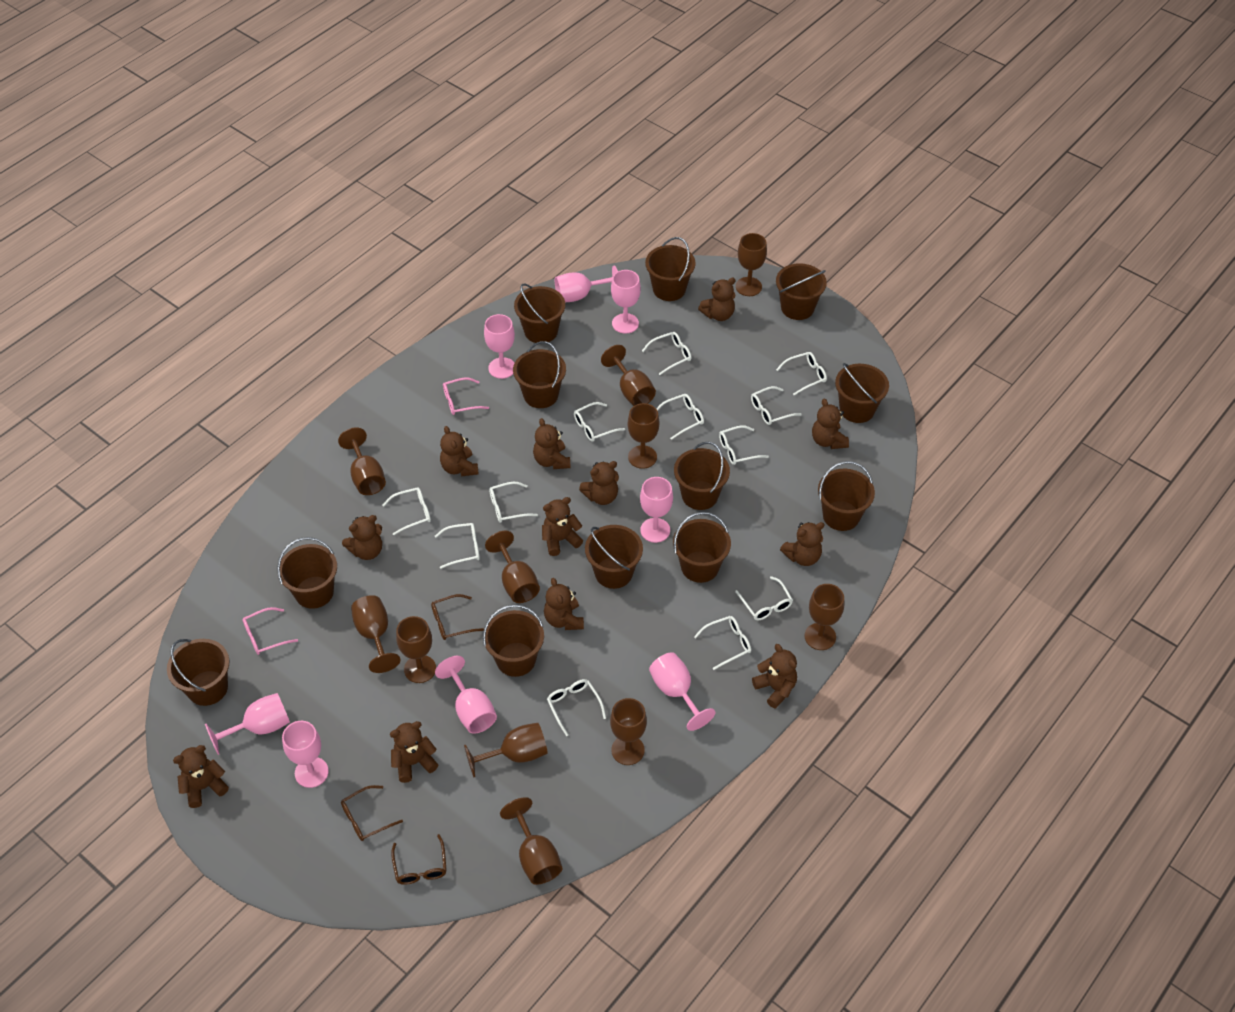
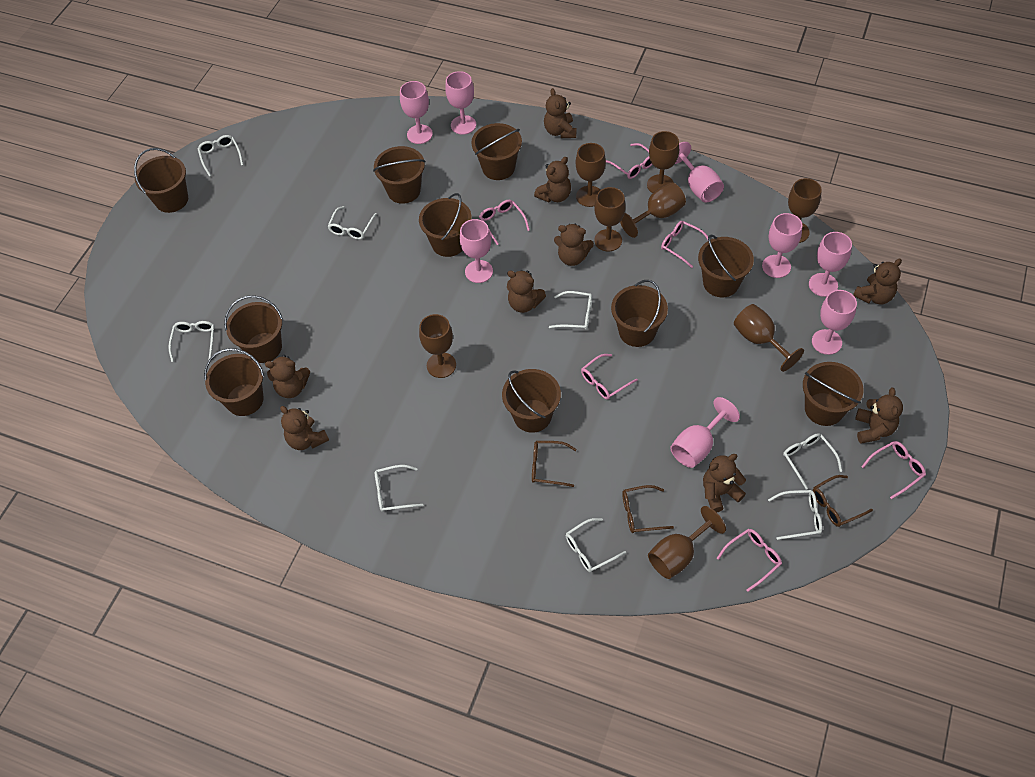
brown bucket: [167,639,229,706] [277,537,337,609] [483,605,544,677] [513,341,566,408] [514,284,565,344] [585,525,643,589] [645,237,696,301] [673,512,731,583] [674,442,730,510] [776,263,827,320] [818,461,875,531] [835,363,889,423] = 12 -> [134,148,188,213] [204,348,264,416] [224,295,283,363] [373,146,425,204] [419,193,472,257] [471,123,522,180] [502,369,561,433] [611,280,668,347] [698,235,754,297] [803,362,863,426] = 10
brown goblet: [338,427,386,495] [351,595,400,673] [396,616,436,683] [464,723,548,777] [485,531,540,603] [500,797,562,885] [601,345,656,406] [610,698,647,765] [628,403,659,469] [736,233,767,296] [805,584,844,650] = 11 -> [419,314,456,378] [576,143,606,207] [594,187,626,251] [620,183,686,238] [647,131,679,193] [648,506,726,579] [734,304,804,372] [788,178,822,243] = 8
brown teddy bear: [173,745,229,808] [342,515,382,560] [390,721,438,783] [440,426,479,477] [533,418,571,469] [542,497,583,556] [544,578,584,630] [579,461,619,505] [698,277,736,321] [752,644,797,709] [780,522,825,566] [812,398,849,449] = 12 -> [265,355,310,398] [280,406,329,450] [507,270,546,313] [534,157,571,202] [544,88,576,138] [554,224,594,266] [703,454,746,513] [853,259,902,304] [855,388,903,444] = 9
pink glasses: [242,607,298,655] [443,377,489,415] = 2 -> [479,200,530,245] [581,354,638,400] [606,143,653,179] [661,221,708,268] [717,529,782,592] [861,441,926,499] = 6
white glasses: [383,488,431,535] [435,523,480,569] [489,482,538,523] [547,679,606,736] [574,402,625,442] [642,332,691,375] [656,394,704,440] [694,616,751,670] [719,425,769,465] [735,576,793,620] [751,386,802,425] [776,352,827,395] = 12 -> [168,321,215,362] [197,135,243,177] [328,206,377,240] [375,465,423,512] [549,291,592,330] [566,518,626,572] [768,490,822,540] [783,433,842,489] = 8

